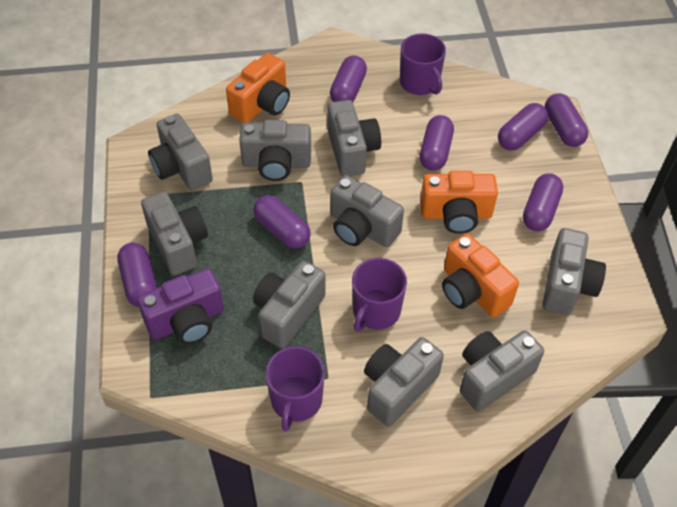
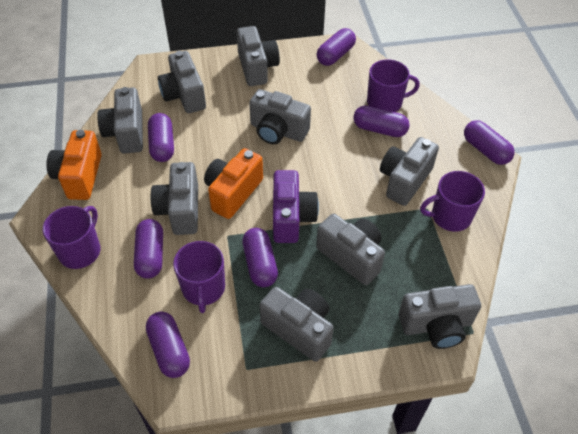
orange camera: [226,53,290,123] [420,171,498,234] [442,234,519,317] = 3 -> [47,130,102,200] [204,148,263,219] = 2
purple mug: [266,346,325,432] [352,258,407,332] [400,33,446,95] = 3 -> [43,206,101,269] [173,241,225,313] [367,59,420,112] [420,171,485,232] = 4

